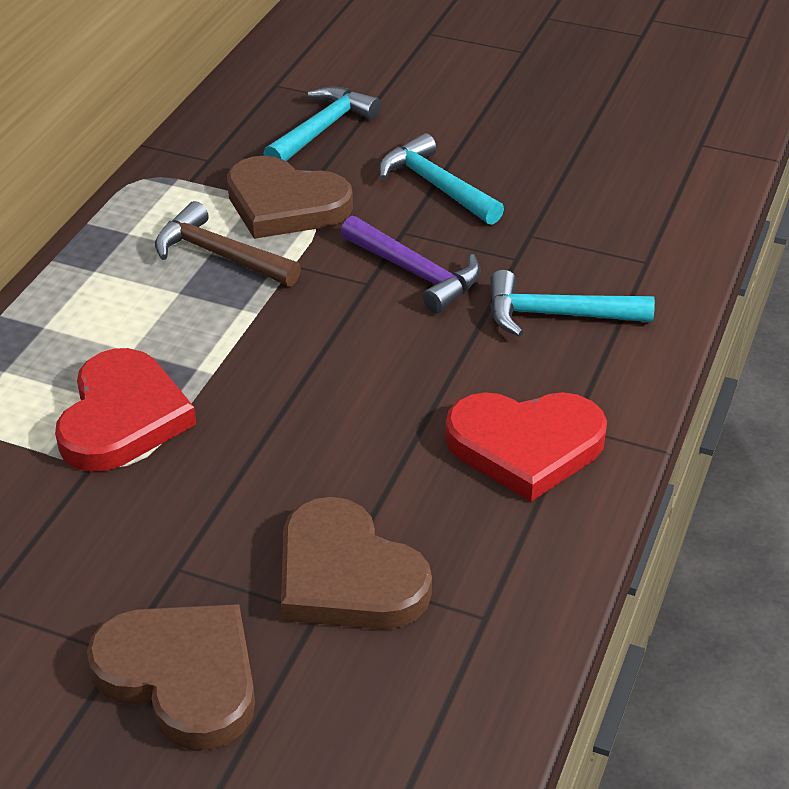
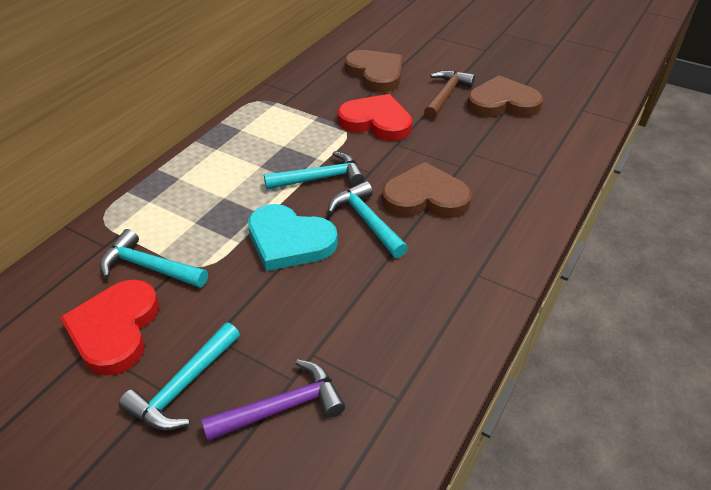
turquoise hammer: [263,87,381,161] [379,133,504,225] [490,270,655,337] = 3 -> [100,229,208,288] [119,323,240,431] [264,151,364,190] [328,181,408,258] = 4
turquoise heart: none = 0 -> [248,204,338,271] = 1

